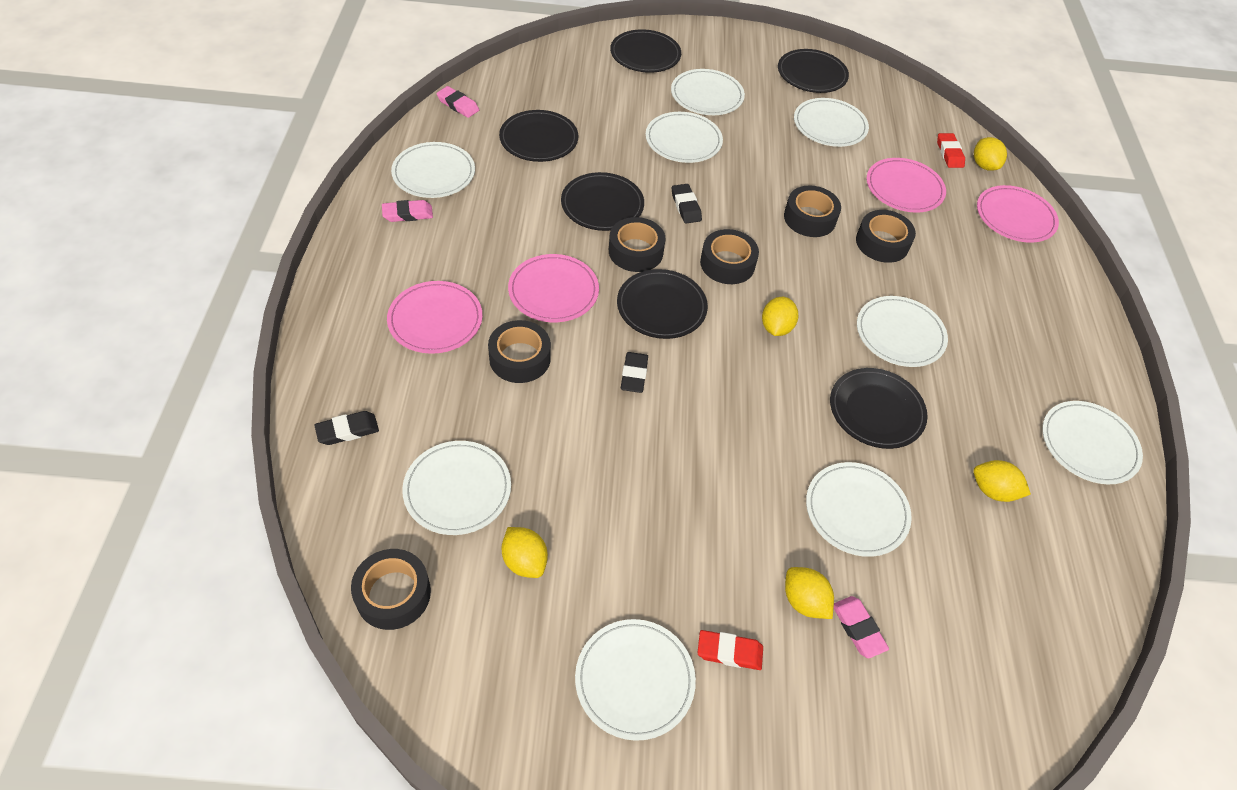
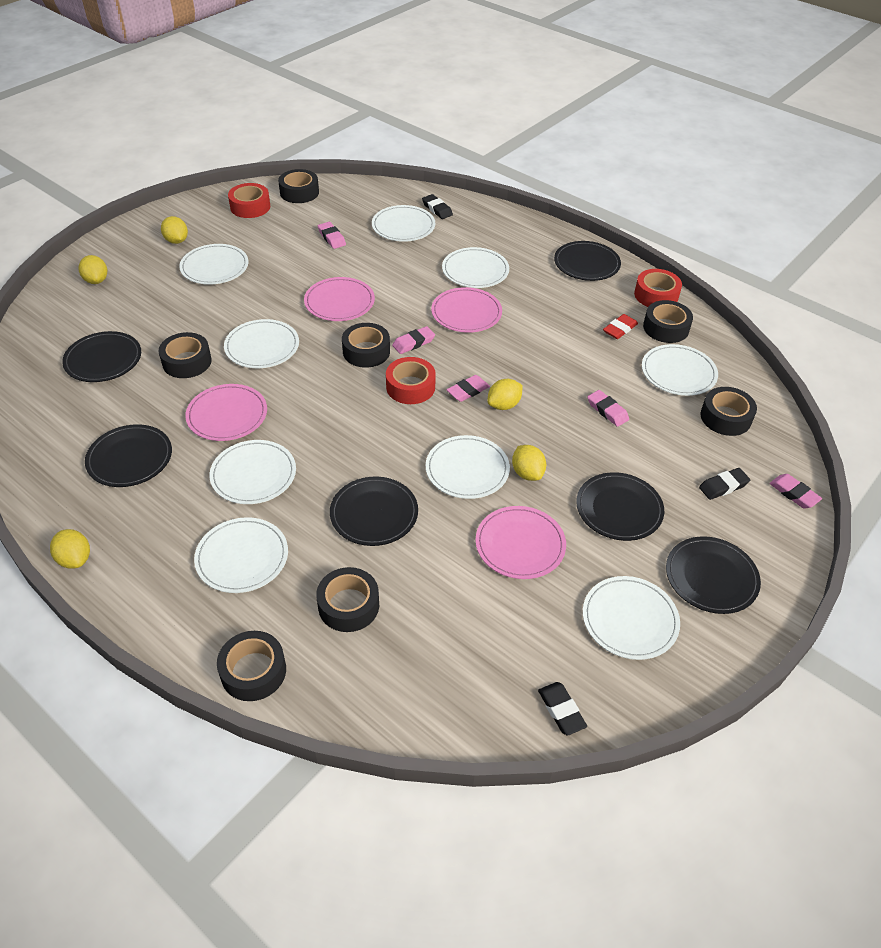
black tape: [351,549,431,630] [488,320,551,383] [609,217,665,272] [700,229,759,284] [784,185,841,237] [856,210,916,263] = 6 -> [158,332,212,378] [217,631,286,701] [278,169,319,203] [316,567,379,632] [342,323,390,368] [643,300,693,343] [700,387,757,436] = 7
pink eraser: [382,200,433,222] [436,86,479,118] [834,596,889,658] = 3 -> [318,222,346,249] [392,326,435,354] [447,375,490,402] [588,390,629,427] [769,474,822,508] = 5
red eraser: [697,630,763,670] [937,133,965,168] = 2 -> [603,314,638,339] = 1
red tape: none = 0 -> [228,183,270,218] [386,357,436,404] [634,269,682,307] = 3

